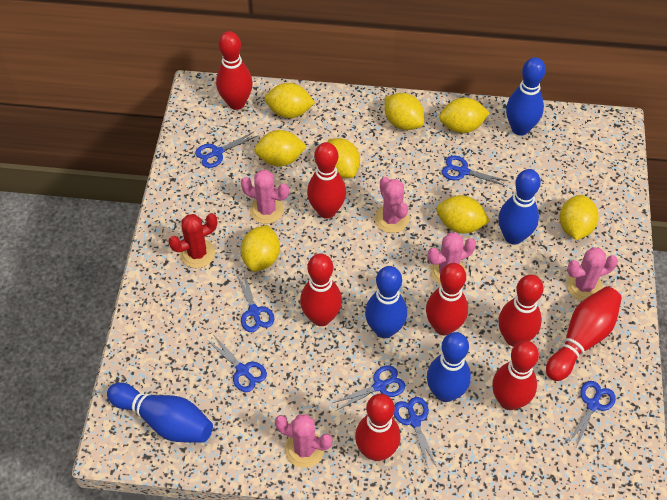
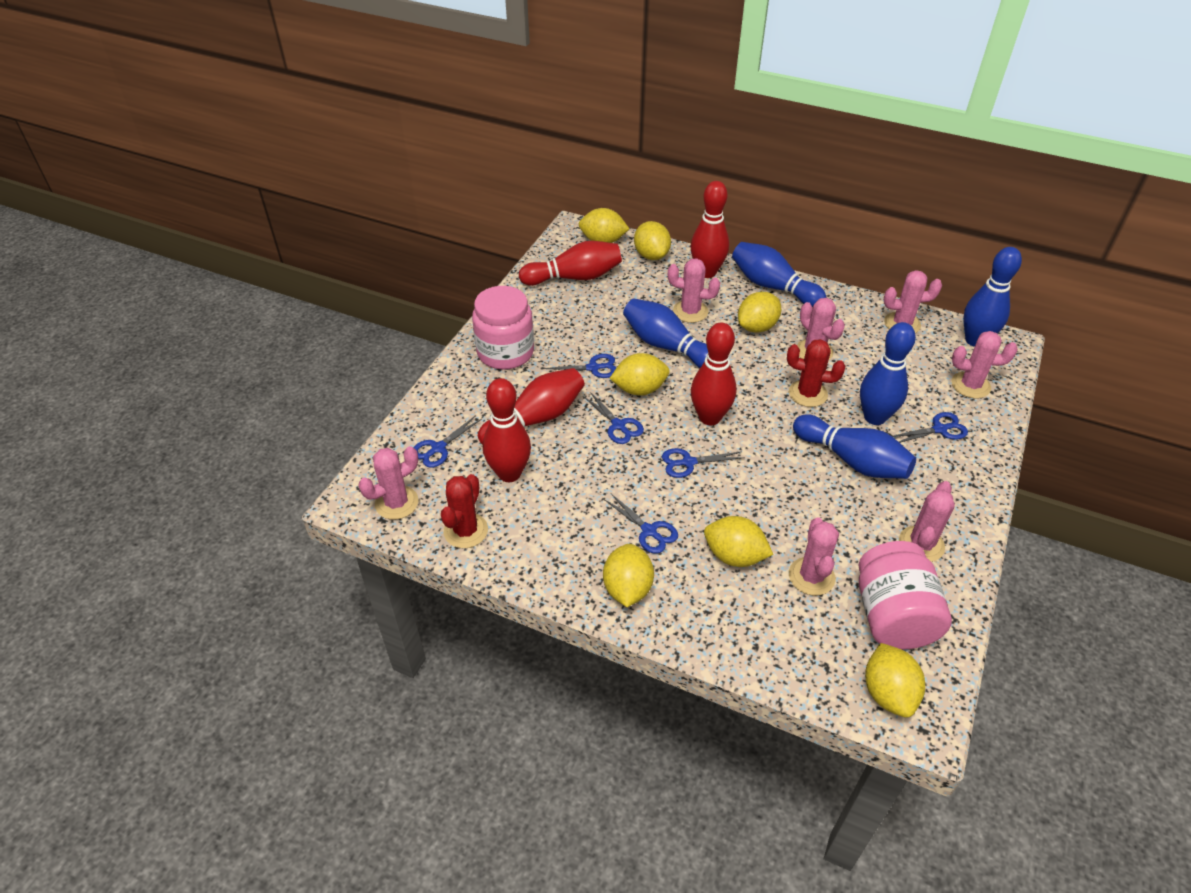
blue scissors: [195,131,257,168] [207,334,267,392] [236,270,275,332] [333,365,405,410] [394,397,436,467] [442,156,508,186] [569,381,616,448] = 7 -> [413,415,482,468] [542,354,616,378] [583,392,644,444] [604,494,678,554] [662,448,745,478] [892,412,968,443] = 6
pink cactus: [241,170,289,224] [275,414,332,468] [375,177,409,233] [427,233,476,285] [566,247,618,301] = 5 -> [358,446,419,520] [668,258,720,323] [789,517,839,596] [797,298,845,360] [884,270,942,333] [899,481,955,562] [952,331,1018,398] = 7
pink jar: none = 0 -> [472,286,534,370] [859,541,952,650] = 2
red bowling pin: [216,31,253,110] [300,253,342,326] [307,142,346,219] [355,394,401,461] [426,263,468,335] [492,341,539,410] [498,275,544,347] [546,287,622,381] = 8 -> [478,368,584,445] [483,378,531,482] [519,241,622,286] [690,181,729,278] [691,322,737,425] = 5
red cactus: [168,213,217,268] = 1 -> [441,474,488,548] [787,339,845,407] = 2
yellow lemon: [241,225,280,272] [254,130,307,166] [264,83,315,118] [327,138,360,179] [385,93,424,130] [436,195,490,233] [439,97,489,133] [560,195,599,240] = 8 -> [579,208,629,243] [603,544,654,607] [609,353,670,396] [634,221,671,260] [704,516,773,567] [738,292,781,333] [865,643,925,718] = 7

